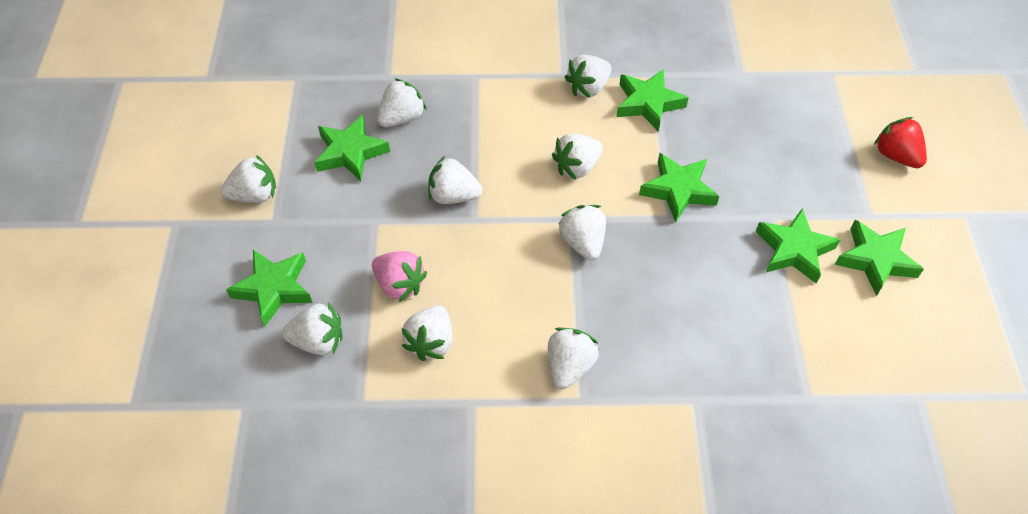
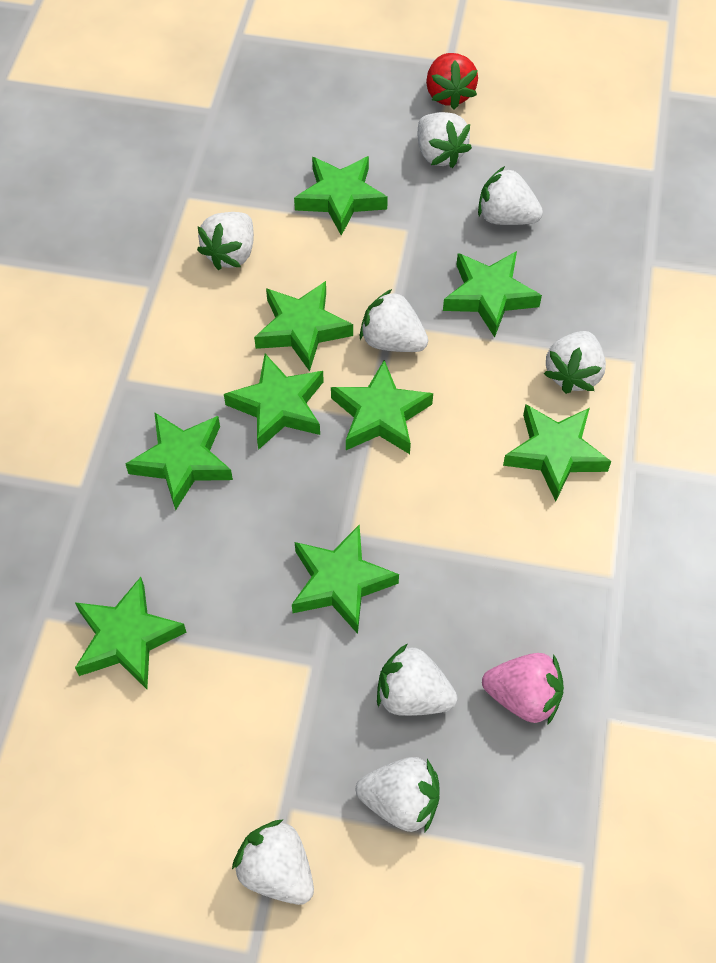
green star: [226,250,313,326] [314,115,390,181] [616,69,689,132] [639,153,719,223] [756,208,841,284] [835,220,924,296] = 6 -> [75,577,187,689] [126,412,233,511] [224,354,324,450] [254,281,353,371] [292,524,399,634] [294,156,388,236] [331,360,433,454] [443,251,542,337] [503,404,611,502] = 9
white strawberry: [221,155,276,203] [282,303,342,355] [377,78,426,127] [402,305,452,361] [428,156,482,204] [548,328,599,389] [552,133,603,180] [558,205,606,260] [565,55,612,98] = 9 -> [197,212,254,270] [232,819,314,905] [356,757,440,832] [360,289,428,352] [377,643,458,716] [418,112,472,168] [478,166,543,225] [544,331,606,394] = 8

